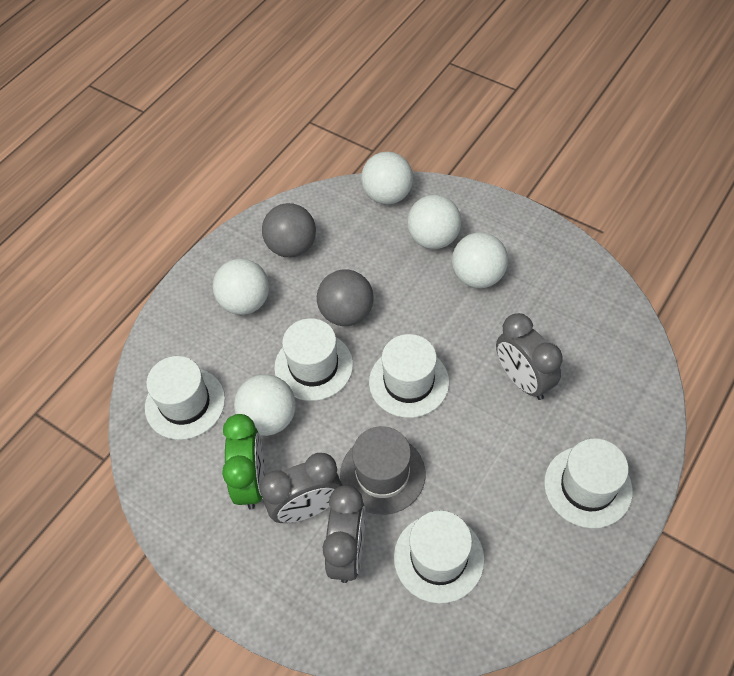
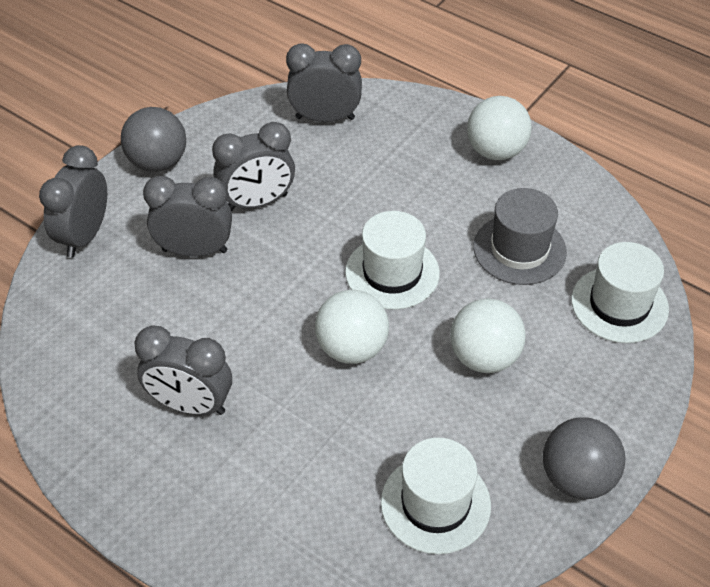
green clock: [222,414,265,510] = 1 -> none = 0
grey clock: [260,453,342,523] [322,485,365,583] [496,313,562,400] = 3 -> [39,145,107,258] [134,326,232,415] [143,176,232,257] [212,122,295,211] [286,43,362,122] = 5
white ball: [212,259,269,315] [234,374,296,436] [361,152,413,205] [407,195,461,249] [452,232,508,288] = 5 -> [315,290,389,364] [450,298,525,373] [467,96,532,160] = 3
white hat: [145,356,225,440] [274,318,353,401] [369,334,449,418] [394,511,484,604] [544,438,633,529] = 5 -> [345,211,440,310] [381,438,491,554] [571,242,669,343] = 3

